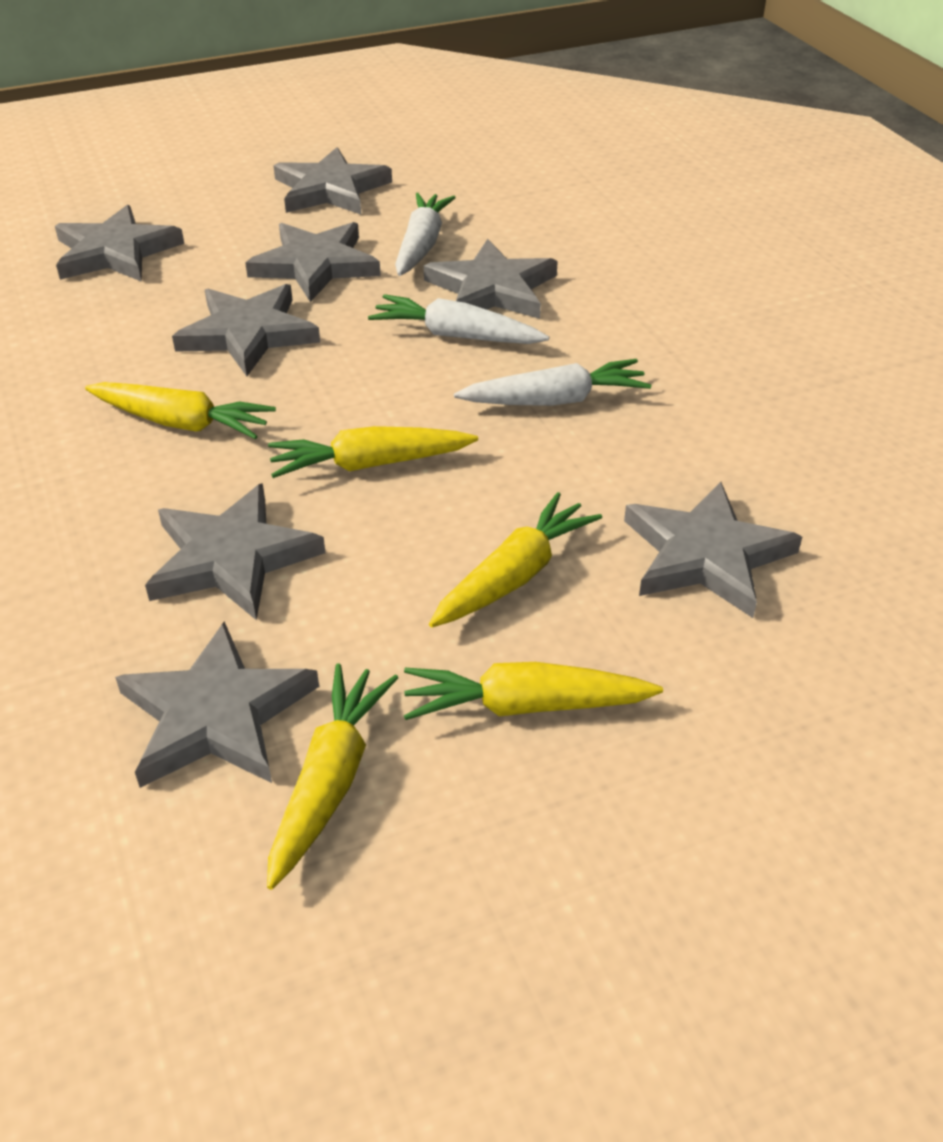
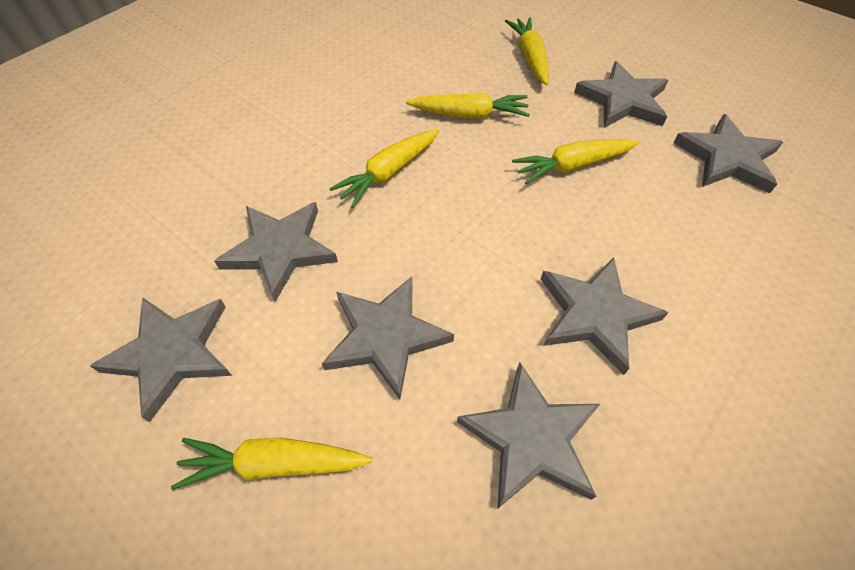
grey star: [55,205,184,282] [115,621,319,788] [145,483,325,620] [172,284,320,376] [245,222,381,302] [273,147,392,215] [424,239,558,319] [624,482,802,618] = 8 -> [90,297,232,422] [214,202,338,302] [322,277,454,400] [457,362,600,509] [541,257,669,375] [574,61,668,128] [673,114,783,193] = 7
white carrot: [368,294,549,344] [395,193,456,276] [454,359,651,406] = 3 -> none = 0

